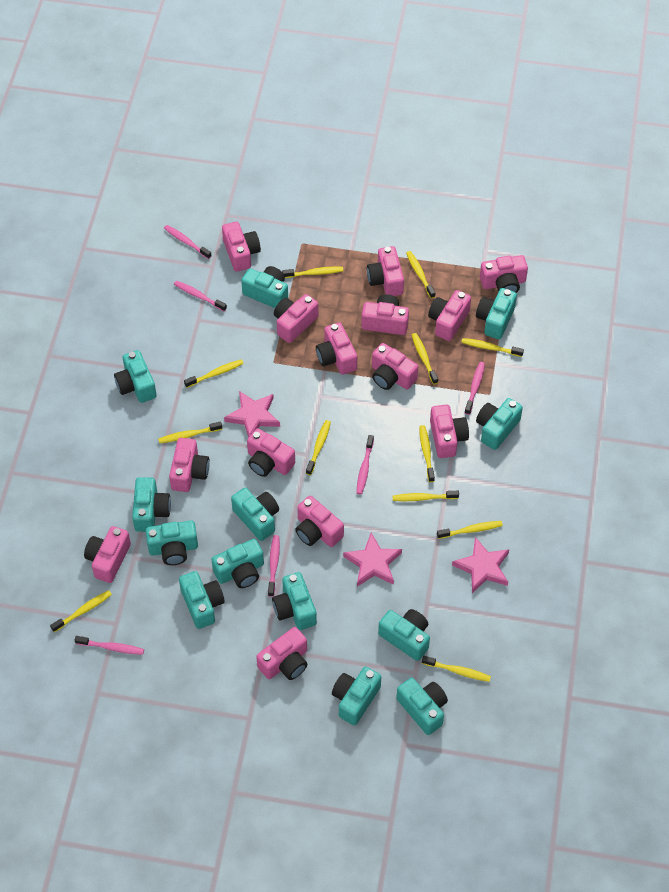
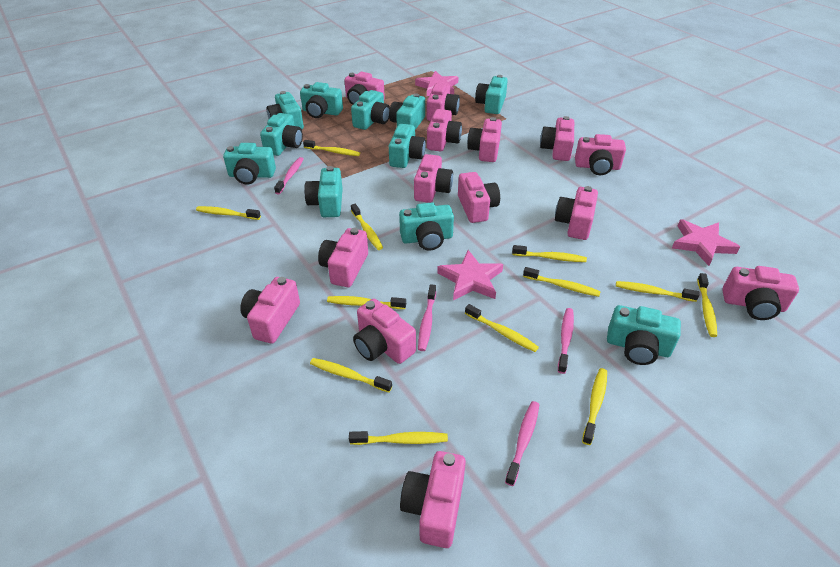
pink toothbrush: [75,636,144,655] [164,225,211,259] [174,281,227,311] [268,535,280,597] [356,435,374,494] [465,362,485,415] = 6 -> [274,157,303,194] [418,284,436,351] [505,401,539,486] [558,308,574,374] = 4
turquoise camera: [114,350,157,403] [132,477,171,532] [146,521,198,565] [179,571,225,629] [211,539,264,588] [231,488,279,541] [241,266,288,308] [272,572,317,630] [332,667,381,725] [378,609,430,661] [396,678,448,735] [476,288,517,339] [476,398,523,450] = 13 -> [223,143,276,185] [260,113,303,156] [267,91,304,129] [300,82,343,118] [304,166,343,217] [351,90,390,130] [389,93,425,130] [389,124,426,168] [399,202,454,251] [475,75,508,114] [607,305,681,365] = 11

